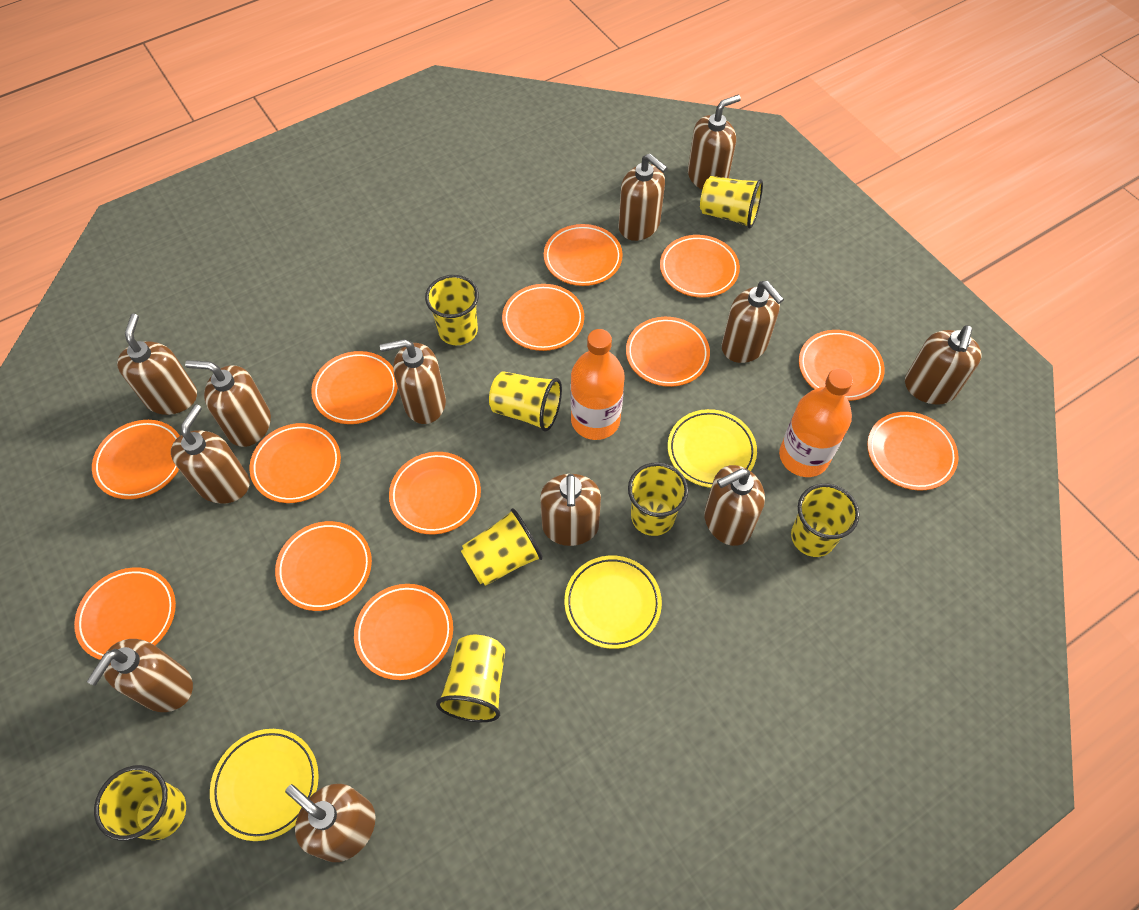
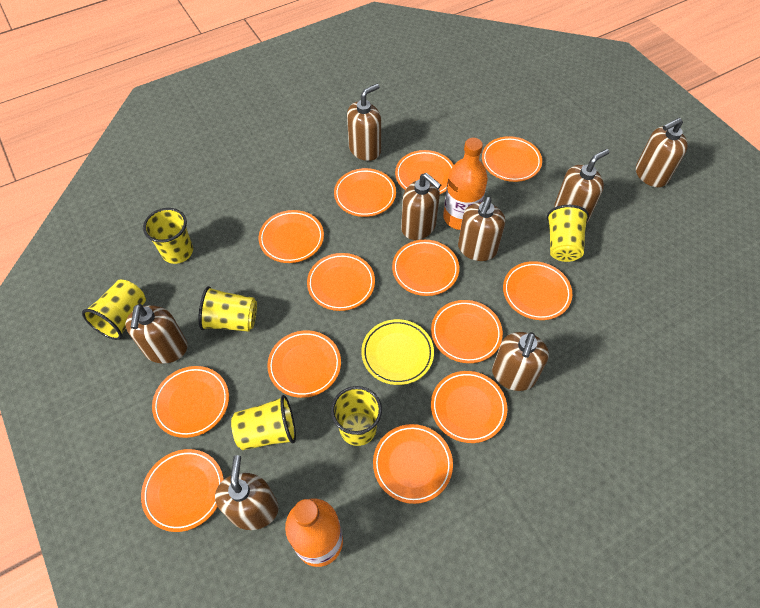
brown soap dispenser: [87,639,193,712] [117,314,197,415] [171,404,250,504] [185,360,271,447] [285,784,375,862] [380,339,446,424] [540,474,601,546] [618,154,668,241] [688,95,741,190] [704,465,765,546] [722,281,784,363] [905,325,982,405] = 12 -> [125,304,188,364] [215,455,279,530] [347,84,381,161] [401,173,441,240] [458,197,505,261] [492,332,549,391] [555,149,609,222] [636,118,688,187] = 8
yellow cup: [94,765,186,841] [425,275,479,345] [436,635,505,722] [461,508,543,586] [489,371,562,432] [628,462,688,536] [700,176,763,229] [791,483,859,557] = 8 -> [82,280,146,340] [143,208,193,264] [198,286,257,332] [231,395,296,450] [331,386,382,446] [547,205,589,262] = 6
yellow plate: [210,729,319,841] [564,556,662,649] [668,409,757,488] = 3 -> [361,319,434,385] = 1

